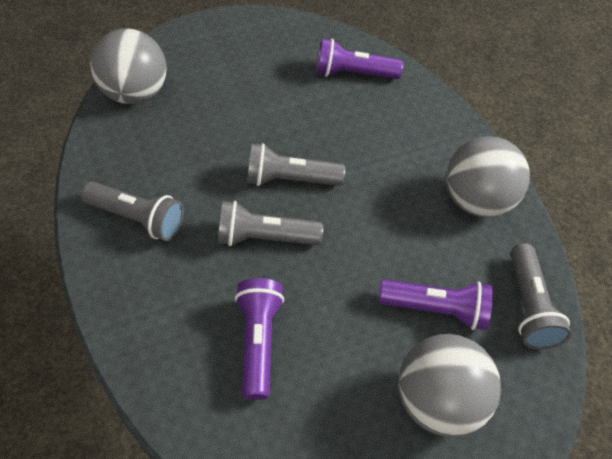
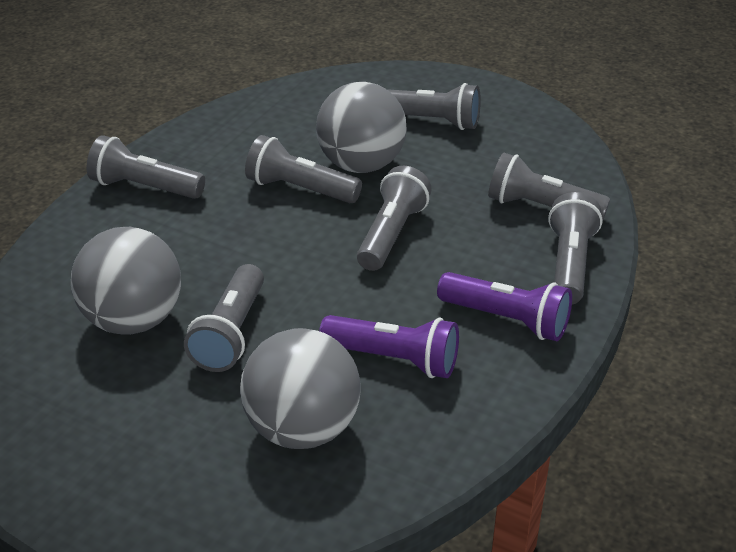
grey flashlight: [81,182,184,241] [218,201,323,246] [247,143,345,186] [510,243,571,349] = 4 -> [87,135,205,199] [184,264,264,372] [245,135,362,203] [357,166,432,271] [387,83,481,130] [488,153,610,222] [548,192,602,305] = 7
purple flashlight: [235,278,284,400] [316,38,403,79] [378,279,493,330] = 3 -> [319,315,459,378] [437,272,572,341] = 2

